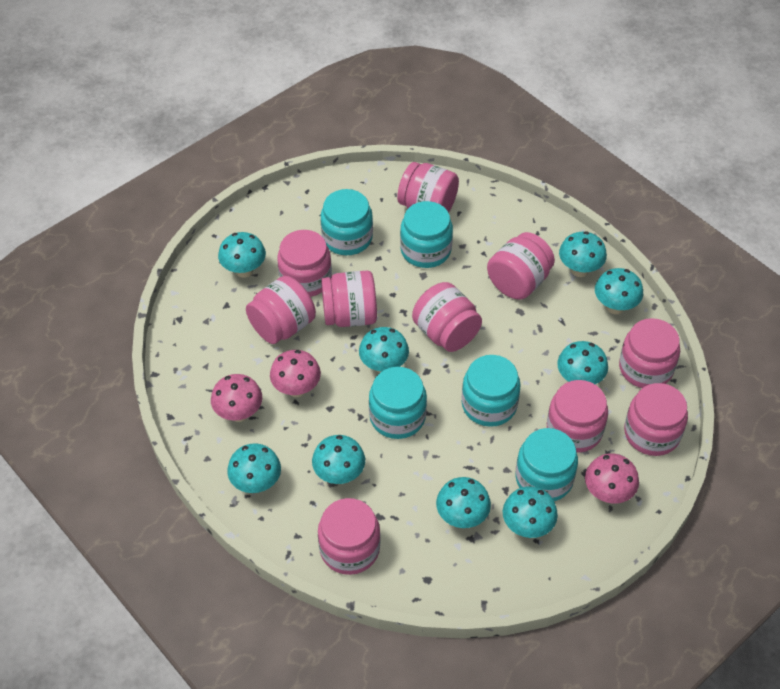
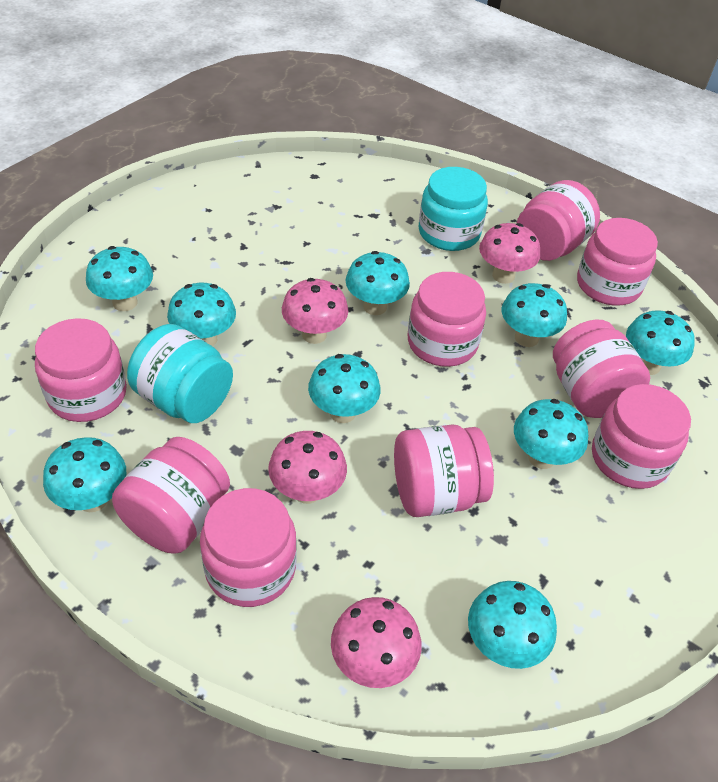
pink jar: [246,276,316,344] [277,230,332,297] [318,498,380,575] [321,271,377,327] [397,162,459,213] [412,282,482,352] [487,232,555,299] [547,380,608,453] [619,318,680,388] [624,383,688,456] = 10 -> [35,318,127,422] [112,437,230,554] [200,488,297,607] [394,425,494,517] [408,272,486,367] [516,180,600,261] [553,319,650,418] [577,218,658,305] [592,384,691,489] = 9
pink mushroom: [211,374,262,422] [270,350,321,397] [585,453,639,503] = 3 -> [268,431,347,504] [282,278,348,344] [331,597,422,688] [479,223,540,284] = 4
turquoise jar: [321,189,373,255] [369,367,427,439] [400,201,453,268] [462,355,521,427] [516,428,578,501] = 5 -> [127,324,233,423] [418,167,488,251] = 2

